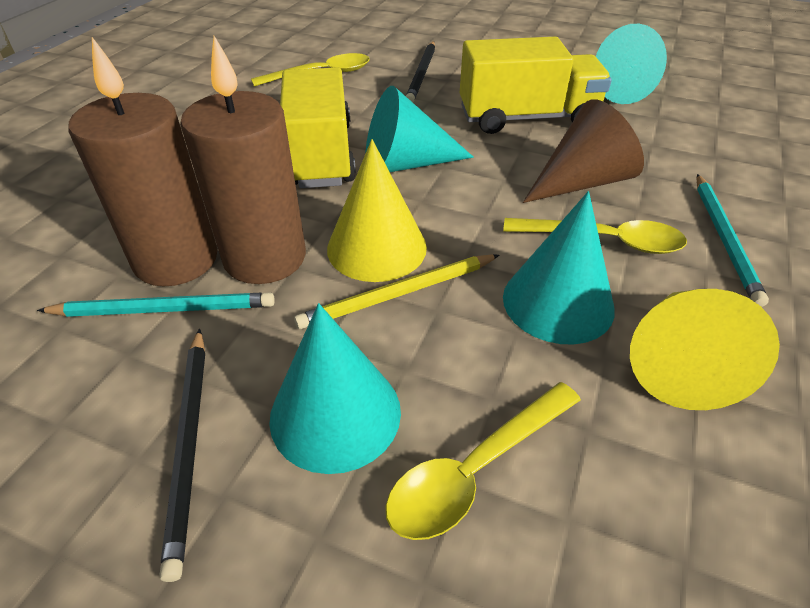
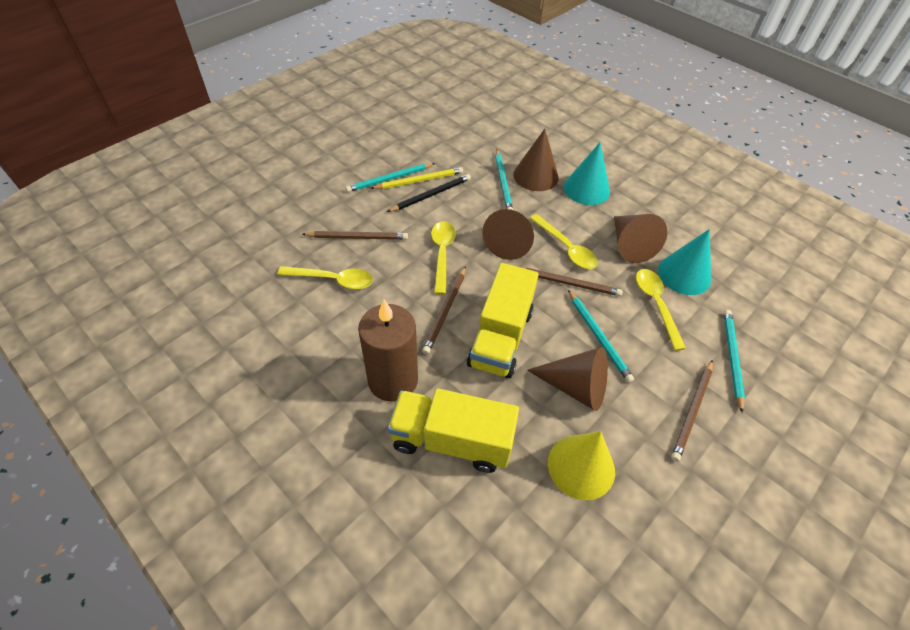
black pencil: [160,329,205,582] [406,41,435,102] = 2 -> [387,174,471,212] = 1
brown candle: [69,37,218,286] [180,36,306,284] = 2 -> [358,300,418,402] = 1
brown cone: [523,99,644,203] = 1 -> [483,209,534,260] [513,129,559,191] [527,347,608,411] [614,214,667,263] = 4
brown pencil: none = 0 -> [302,231,408,240] [422,266,466,354] [524,268,623,296] [671,360,713,462] = 4
turquoise cone: [269,303,401,474] [366,86,474,172] [503,191,615,345] [596,24,667,104] = 4 -> [564,142,610,205] [658,229,711,295] = 2
turquoise pencil: [37,293,275,317] [697,174,769,307] = 2 -> [346,163,435,192] [495,149,513,210] [568,290,634,383] [724,310,745,413] = 4
yellow cone: [327,139,427,282] [630,289,780,410] = 2 -> [548,431,615,500] = 1
yellow spoon: [251,53,370,87] [385,382,581,540] [503,218,687,254] = 3 -> [277,266,373,289] [431,221,456,295] [530,214,598,269] [636,269,686,351] = 4

